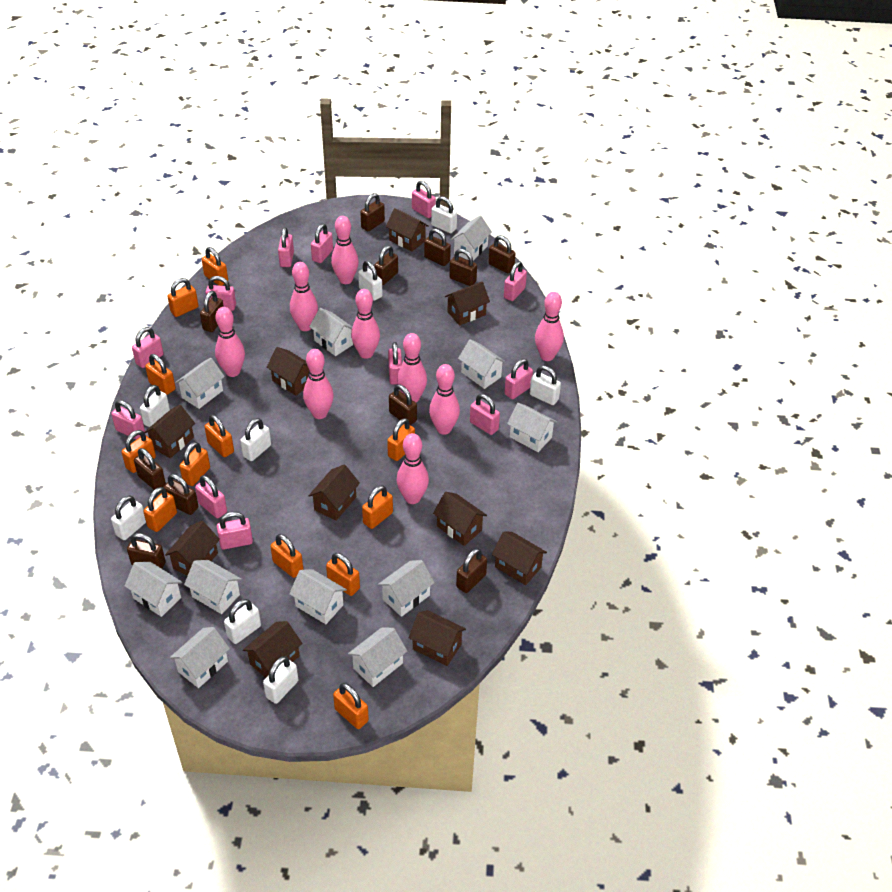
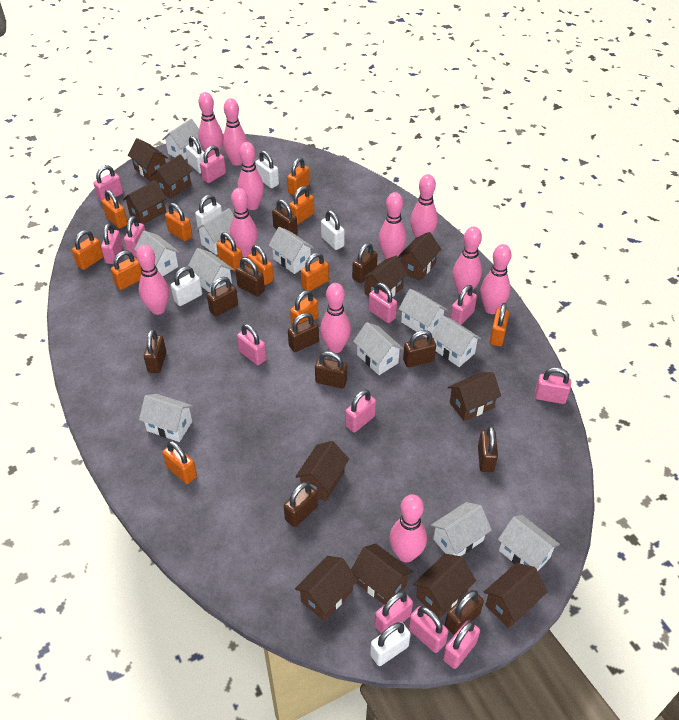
brown house: [144,405,195,458] [165,521,220,576] [243,621,303,678] [267,347,309,396] [308,465,360,521] [386,208,429,252] [408,610,466,666] [433,492,487,546] [445,282,490,325] [492,531,547,585] = 10 -> [123,180,167,224] [128,138,168,181] [150,154,192,199] [295,441,349,501] [295,556,358,621] [351,543,413,605] [361,256,408,297] [398,232,441,281] [413,554,476,619] [448,372,501,421] [484,563,548,628] = 11
pink bowling pin: [215,307,245,377] [290,262,318,331] [303,349,334,419] [331,216,359,284] [351,289,380,359] [397,333,427,402] [397,433,429,504] [429,364,460,435] [535,292,564,361] = 9 -> [136,245,169,315] [198,92,223,158] [223,98,247,166] [230,188,258,257] [238,142,264,210] [320,283,351,353] [379,192,406,259] [389,494,427,563] [410,174,438,238] [453,227,482,295] [480,244,511,314] = 11
white padlock: [111,496,146,540] [140,385,170,427] [224,599,261,644] [240,418,271,461] [263,656,298,704] [358,261,383,301] [431,196,457,233] [530,366,561,405] = 8 -> [171,266,202,306] [185,136,204,174] [195,195,222,230] [255,151,279,188] [321,210,344,250] [370,622,411,666] = 6

